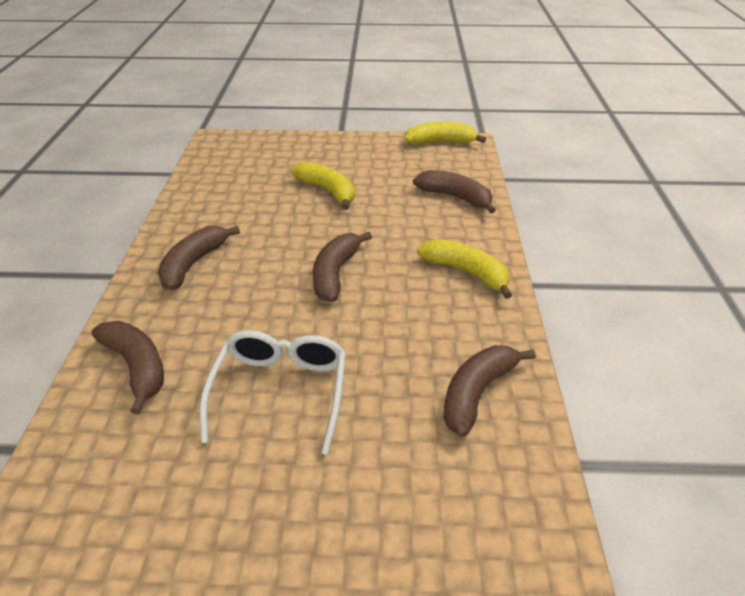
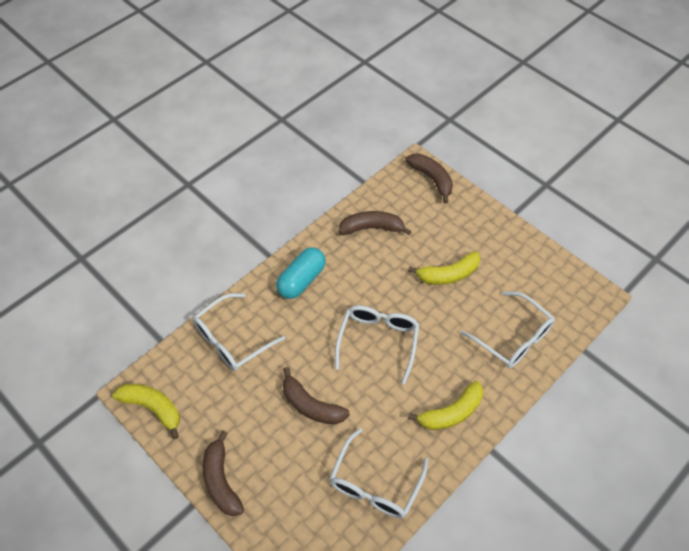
brown banana: [91,321,164,414] [158,226,240,290] [313,232,372,302] [413,170,496,214] [443,345,536,437] = 5 -> [203,431,244,516] [283,367,350,425] [339,211,411,235] [405,153,453,204] = 4
turquoise capsule: none = 0 -> [276,247,326,299] = 1
white glasses: [200,330,346,455] = 1 -> [193,293,285,371] [329,428,428,518] [335,306,419,384] [461,291,555,368] = 4

